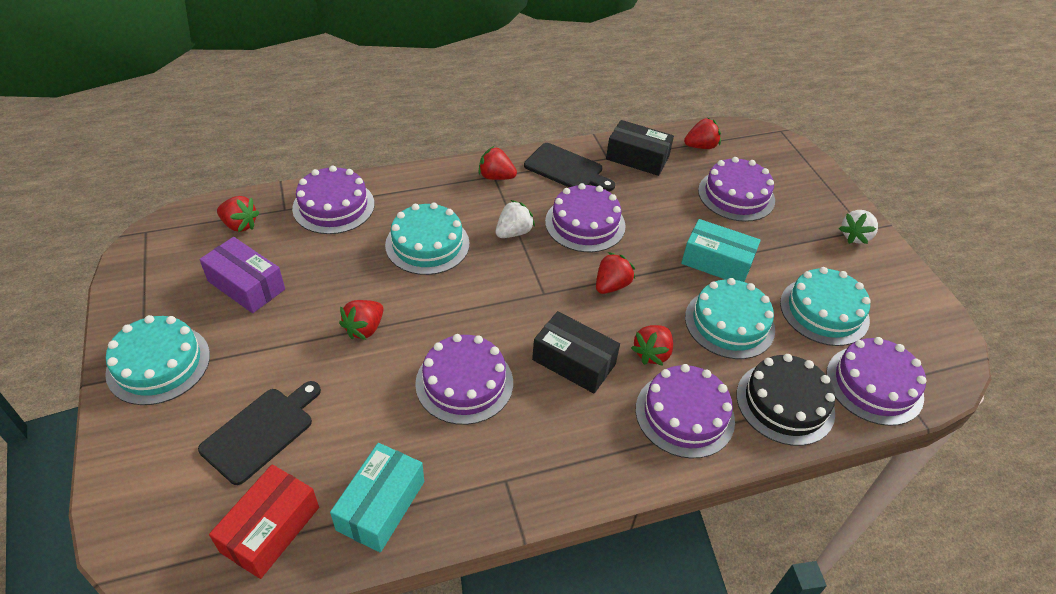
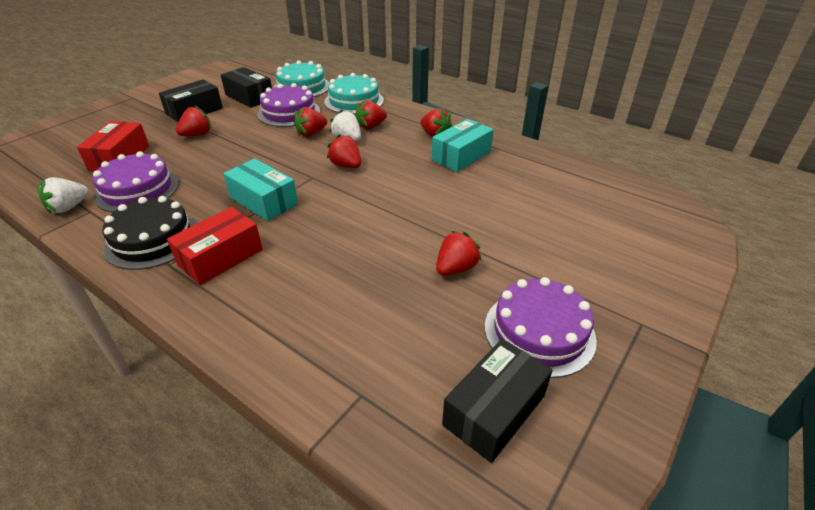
black box: [532,311,620,393] [606,120,674,176] = 2 -> [159,80,223,122] [221,67,272,108] [442,339,553,463] = 3
black cutting board: [198,381,321,485] [524,143,615,191] = 2 -> none = 0
purple box: [199,237,285,313] = 1 -> none = 0
purple cake: [292,166,375,234] [415,334,513,425] [545,183,626,252] [636,364,735,459] [698,157,775,222] [826,337,926,426] = 6 -> [93,151,179,212] [257,83,320,127] [485,277,597,378] = 3
red box: [209,464,319,579] = 1 -> [77,121,149,171] [167,207,263,285] = 2
turquoise cake: [105,315,210,405] [385,202,470,275] [685,278,775,359] [780,267,871,346] = 4 -> [273,61,329,97] [324,73,384,114] = 2

